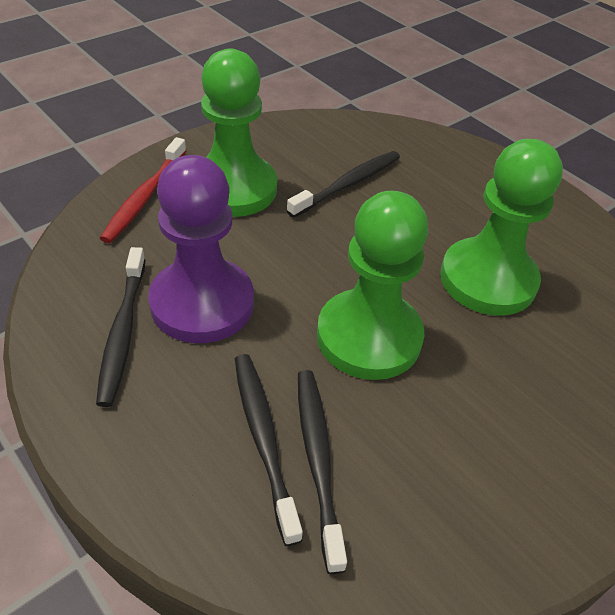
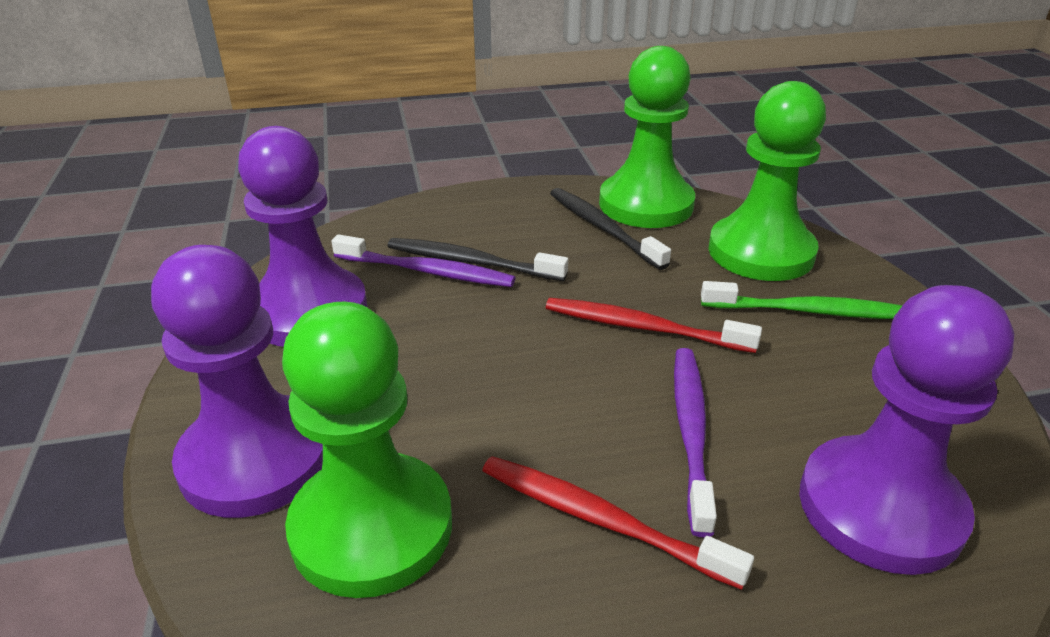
black toothbrush: [96,247,145,407] [235,354,303,546] [286,151,400,218] [298,370,347,574] = 4 -> [388,238,568,281] [550,188,671,270] = 2
green toothbrush: none = 0 -> [701,281,903,319] = 1
purple pawn: [148,155,254,343] = 1 -> [151,245,323,518] [238,126,367,347] [799,285,1014,575] = 3
purple toothbrush: none = 0 -> [332,234,516,287] [674,348,717,538] = 2
red toothbrush: [100,137,186,243] = 1 -> [482,456,754,590] [546,298,762,353] = 2

